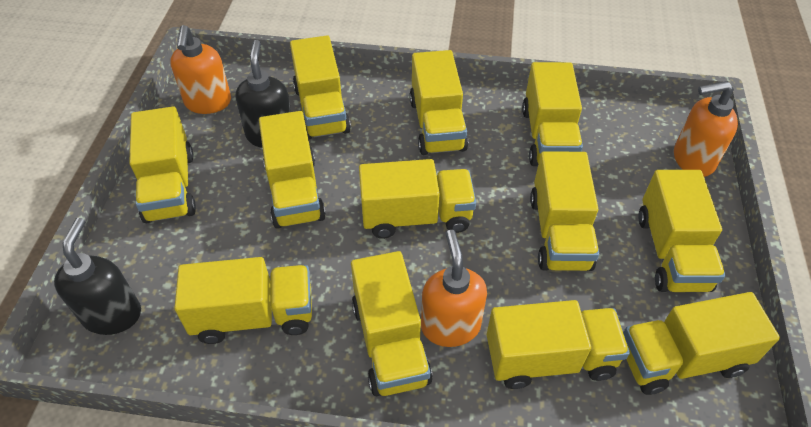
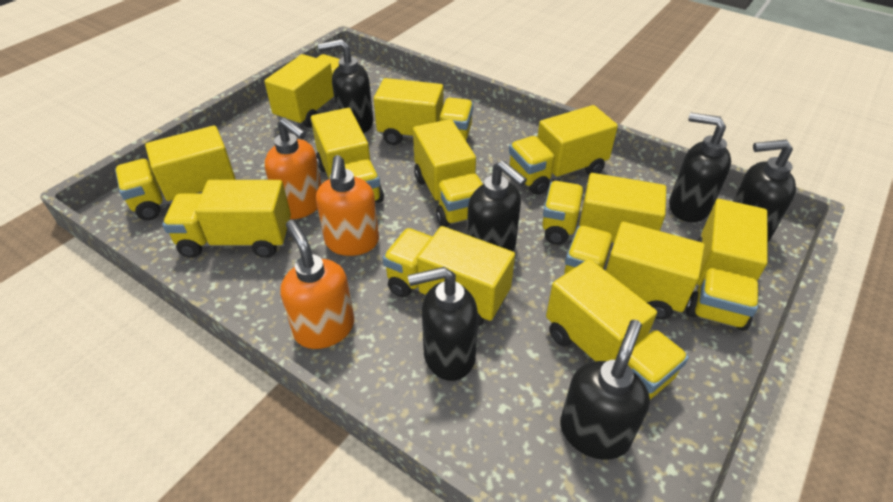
black soap dispenser: [54,217,141,335] [236,40,291,148] = 2 -> [318,39,373,133] [408,267,478,381] [467,160,527,251] [560,320,650,460] [669,113,731,222] [733,139,796,242] = 6

